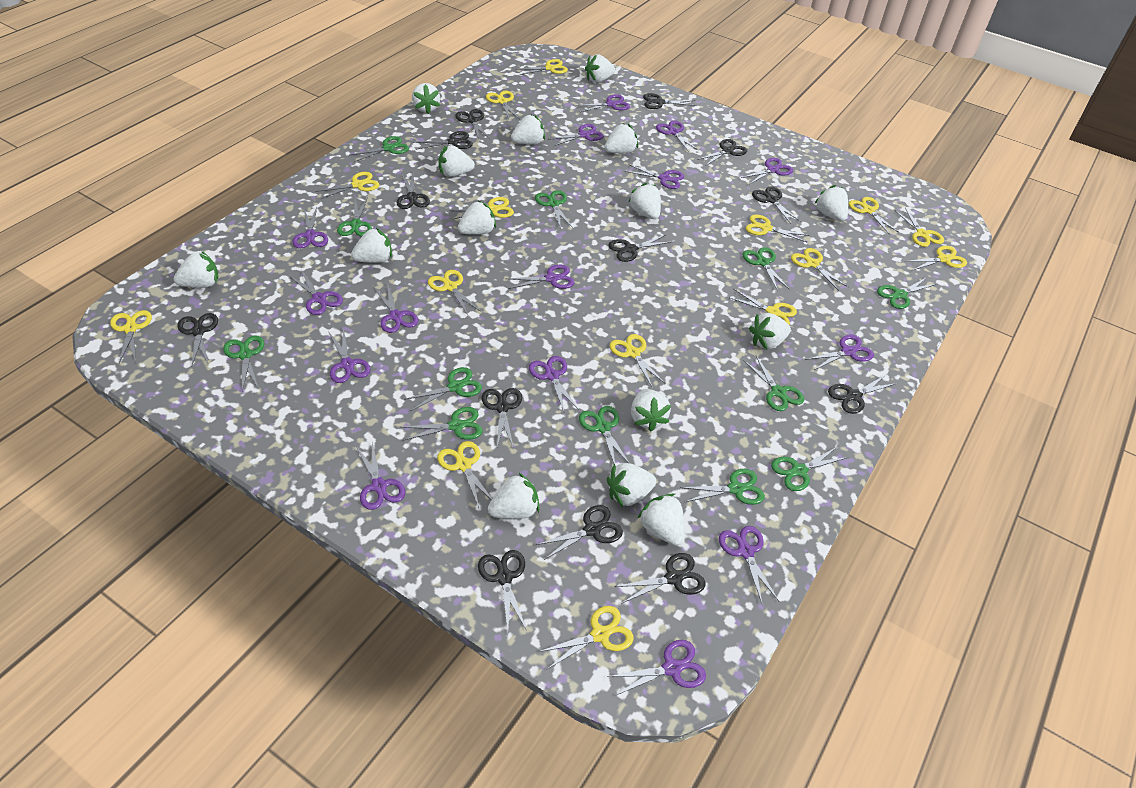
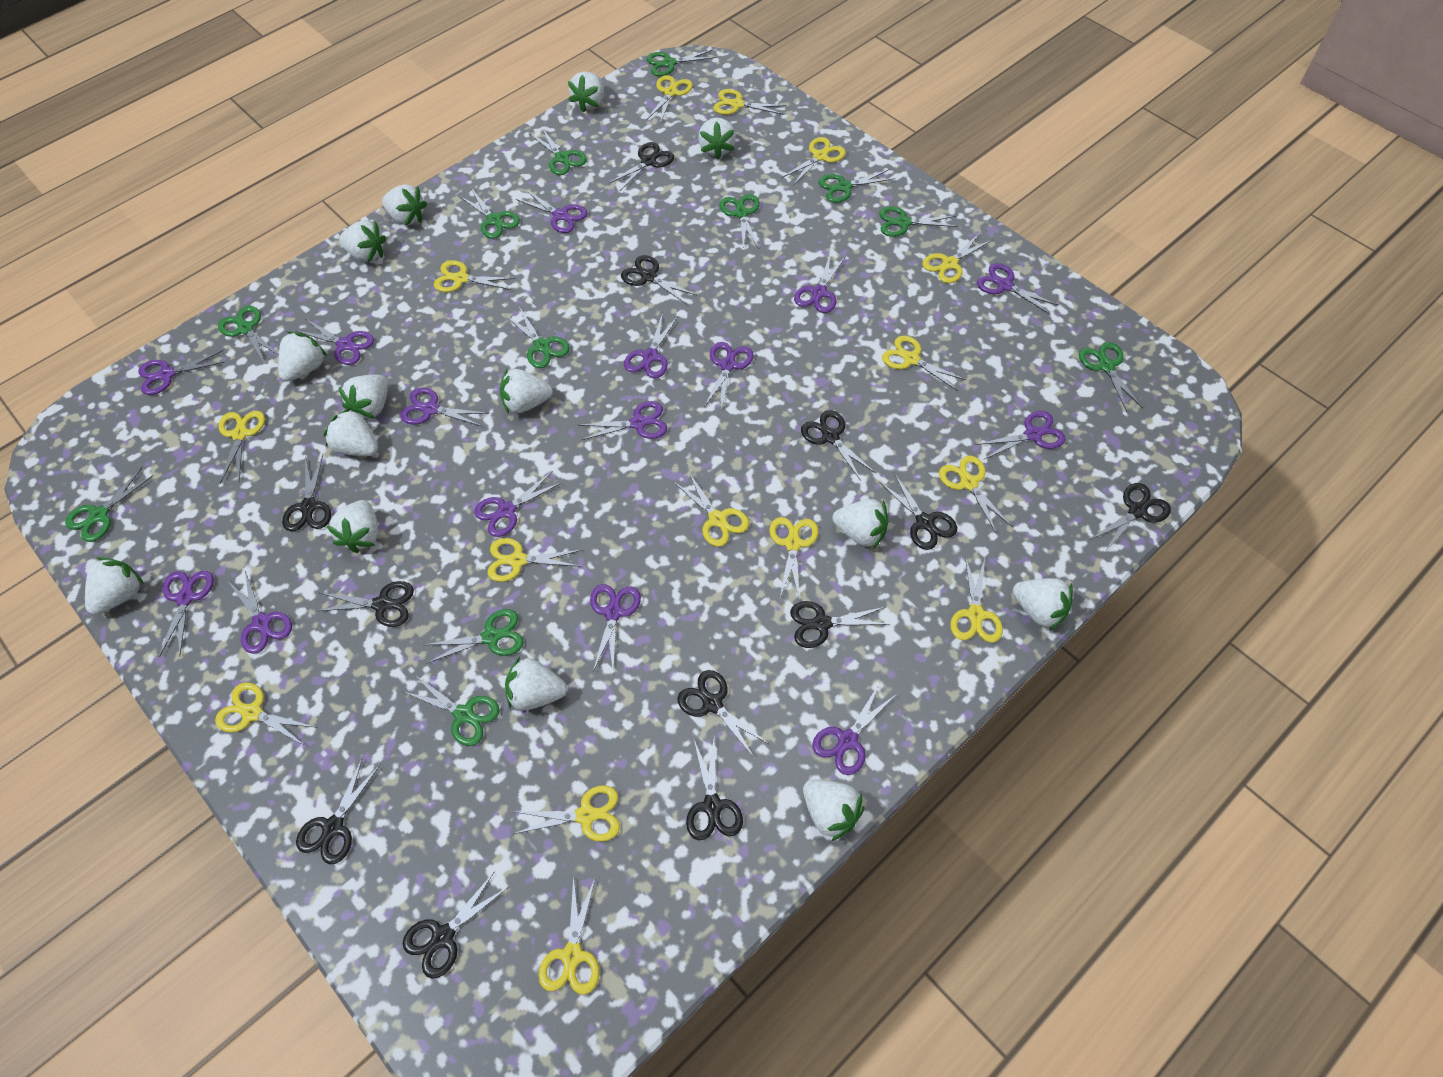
black scissors: [178,313,218,367] [396,171,430,209] [413,131,473,150] [455,109,490,139] [478,550,527,632] [482,388,522,449] [536,505,623,560] [608,235,671,262] [614,553,705,603] [643,93,697,109] [697,139,747,166] [752,186,801,224] [828,374,898,414] = 13 -> [282,455,331,531] [296,757,381,864] [317,581,414,627] [403,871,509,978] [608,142,674,192] [621,255,696,305] [677,670,769,756] [686,738,743,840] [790,601,890,648] [801,410,876,481] [879,473,957,550] [1090,483,1171,552] = 12
white strawberry: [174,251,219,288] [351,228,392,263] [412,83,440,114] [438,145,475,177] [458,201,496,235] [488,472,540,519] [511,115,545,144] [585,54,615,82] [604,123,638,153] [607,463,656,507] [628,183,661,219] [631,389,671,431] [637,494,685,546] [749,313,791,349] [814,185,848,221] = 15 -> [85,557,144,615] [278,331,327,382] [323,408,378,456] [327,500,379,553] [338,375,388,418] [339,221,386,262] [382,184,427,225] [500,369,553,414] [505,656,567,710] [568,72,604,112] [698,117,736,159] [803,779,865,841] [832,499,889,548] [1013,578,1073,631] = 14

